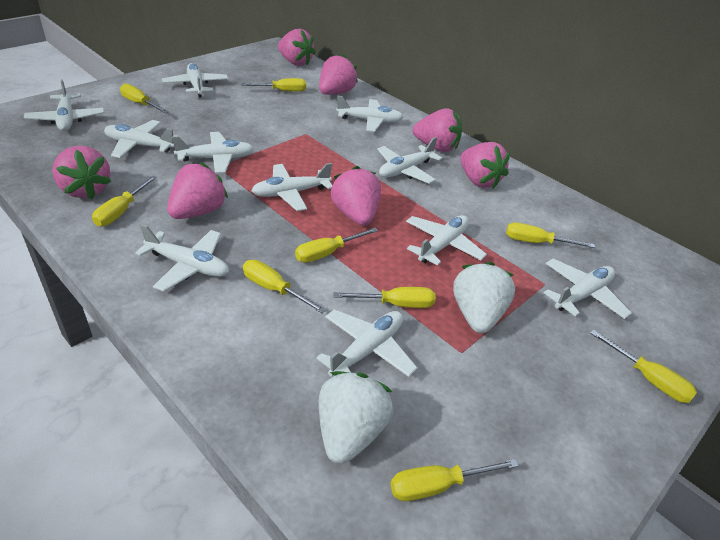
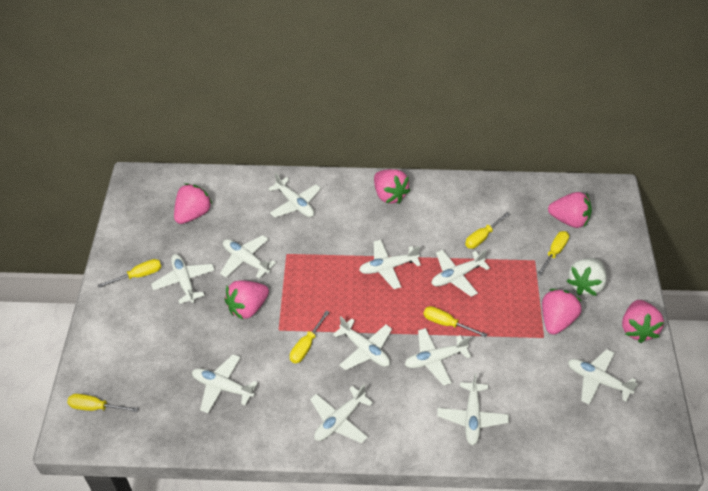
pink strawberry: [52,146,111,199] [167,162,228,219] [278,29,316,66] [319,54,358,95] [331,166,381,226] [412,108,462,152] [460,142,510,189] = 7 -> [174,183,212,224] [224,280,269,320] [374,169,410,204] [542,289,582,335] [548,192,592,228] [622,300,664,343] = 6
white strawberry: [319,371,393,464] [453,262,515,333] = 2 -> [567,258,607,296] = 1
yellow screwdriver: [92,175,157,226] [120,83,169,113] [242,78,306,92] [243,260,326,314] [295,228,378,263] [334,287,436,308] [391,459,518,501] [506,223,595,248] [590,330,697,403] = 9 -> [67,394,138,412] [98,259,161,288] [290,311,330,363] [423,306,487,337] [465,212,510,249] [537,231,569,276] = 6

